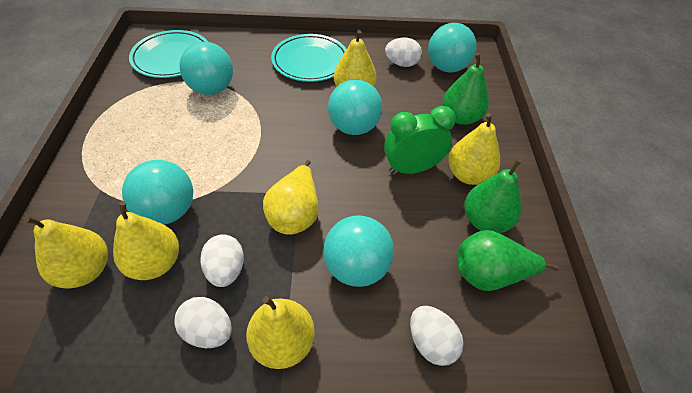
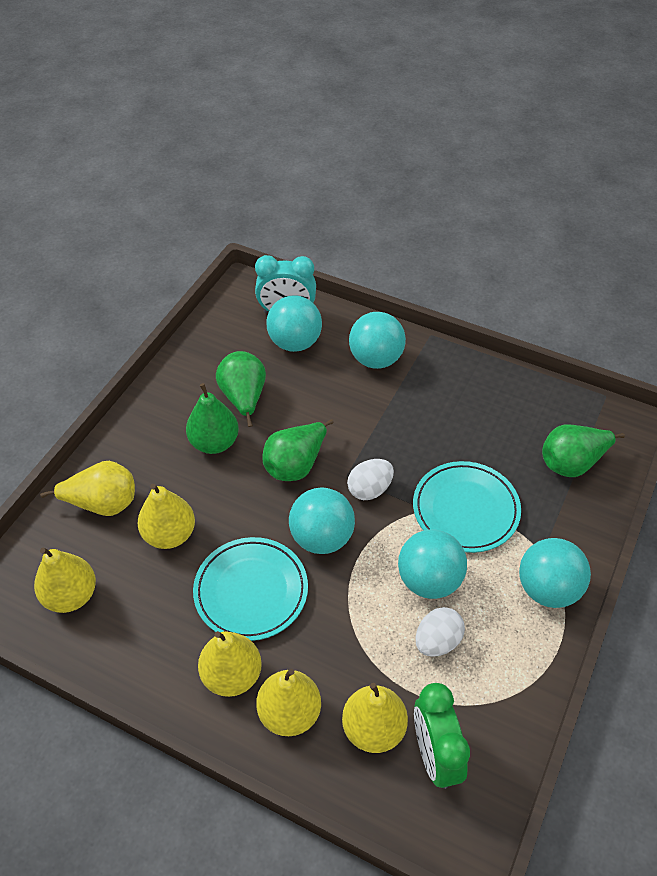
green pear: [443,53,489,125] [457,230,559,291] [464,159,521,233] = 3 -> [186,383,239,454] [216,351,266,427] [262,419,334,481] [542,425,625,477] = 4
turquoise clock: none = 0 -> [255,255,316,314] = 1
white egg: [174,297,232,348] [200,234,244,287] [385,38,422,67] [410,306,464,366] = 4 -> [347,459,394,500] [415,607,465,657] = 2

